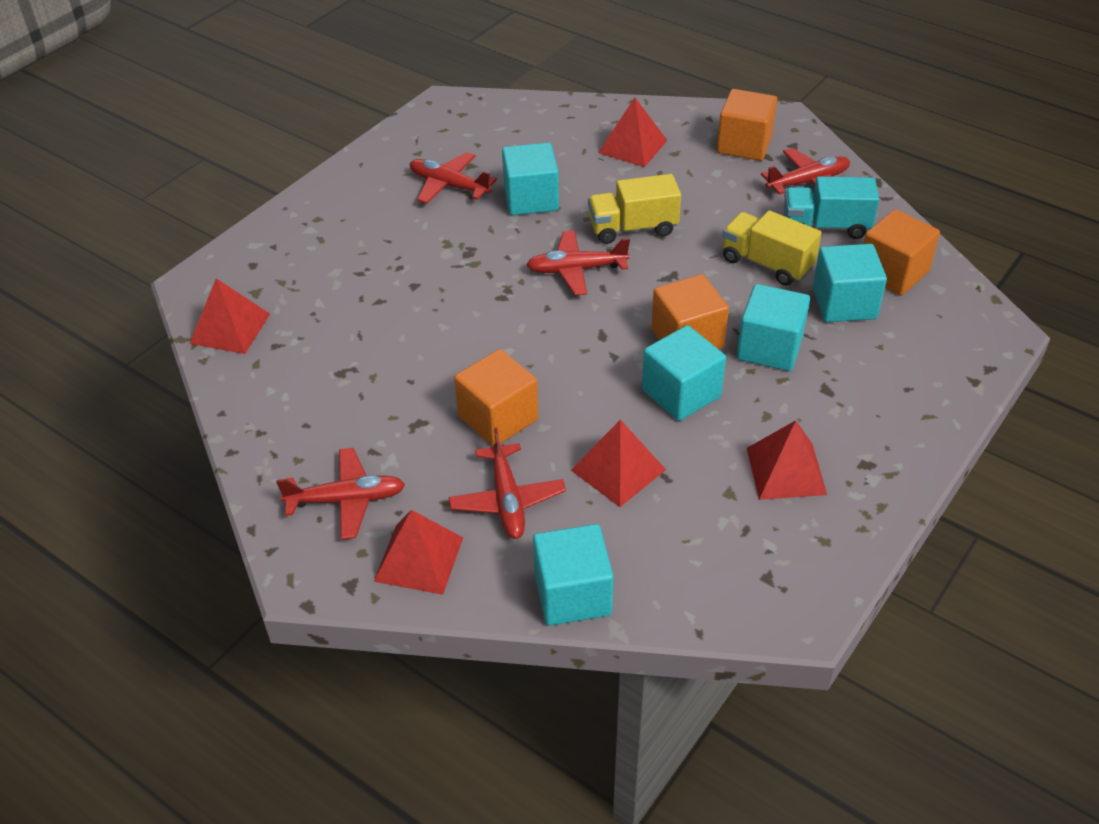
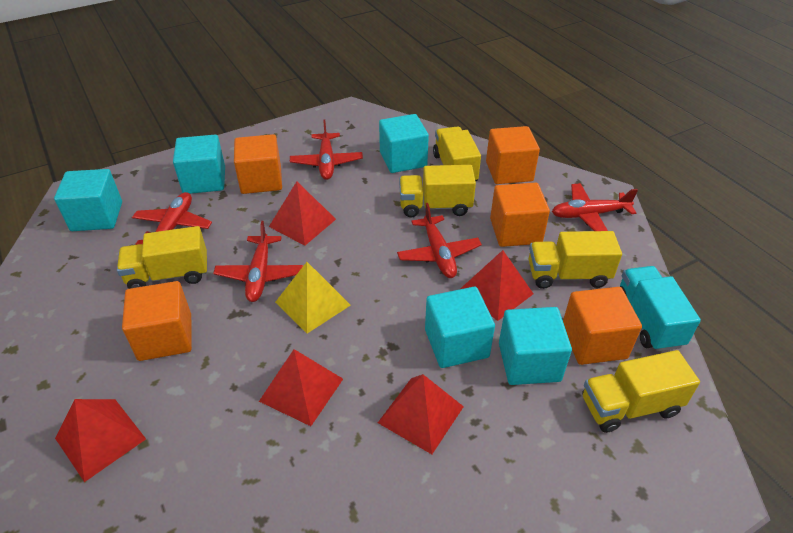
orange cube: [454,349,539,447] [651,274,729,349] [717,89,777,161] [863,209,940,296] = 4 -> [122,281,192,361] [234,134,282,194] [486,126,540,184] [490,182,550,247] [563,287,642,365] = 5
yellow pyramid: none = 0 -> [275,262,351,334] = 1
yellow truck: [588,174,681,244] [723,211,822,286] = 2 -> [117,226,207,289] [399,165,476,217] [433,126,481,181] [529,231,622,289] [582,350,700,433] = 5

